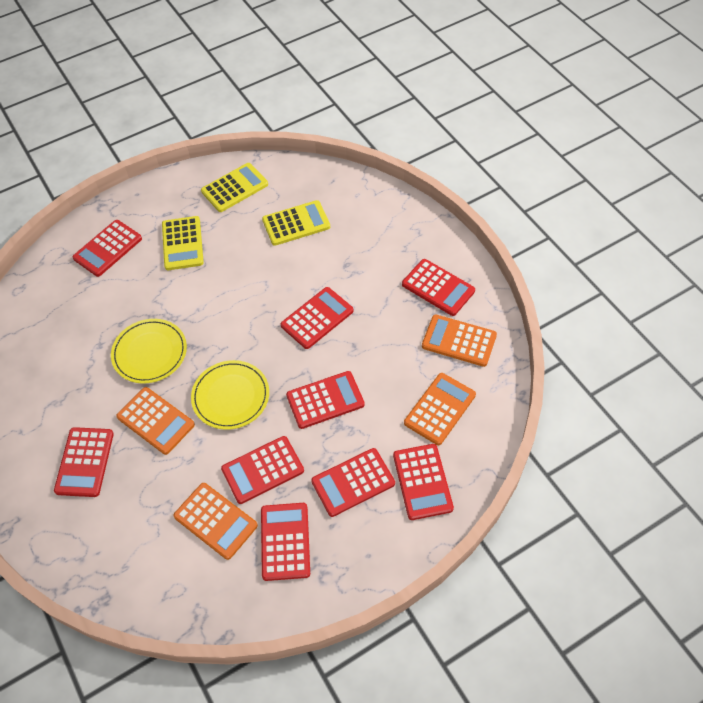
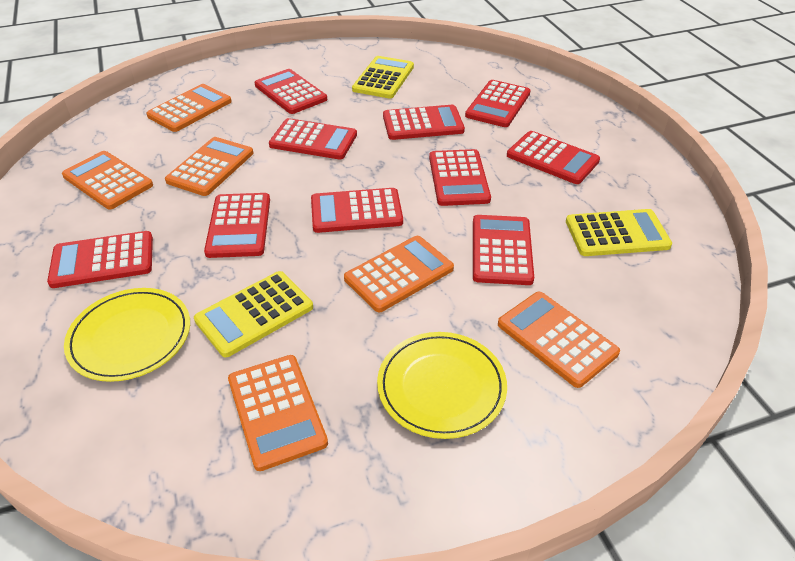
orange calculator: [116,387,195,455] [173,483,258,560] [404,373,476,445] [422,314,497,367] = 4 -> [62,151,153,210] [146,84,232,132] [165,137,253,196] [228,355,328,471] [344,236,454,312] [498,292,620,388] = 6
red calculator: [54,427,114,497] [73,220,142,277] [221,436,304,504] [261,503,310,581] [281,287,354,349] [286,371,365,429] [311,448,395,517] [393,444,454,520] [402,259,475,316] = 9 -> [47,231,153,288] [204,193,270,258] [254,69,327,114] [269,118,357,159] [311,188,403,233] [383,105,465,140] [429,149,491,206] [465,80,531,127] [473,215,534,285] [507,131,600,184] = 10

